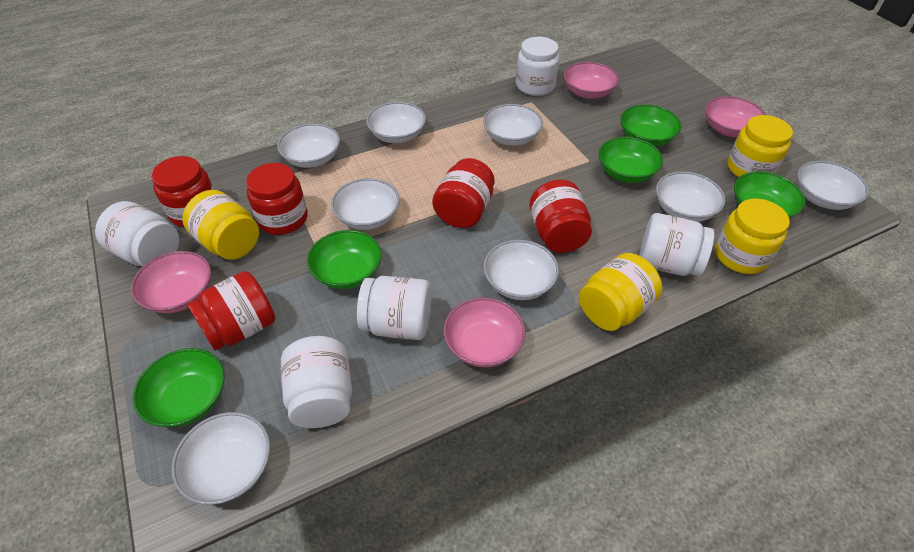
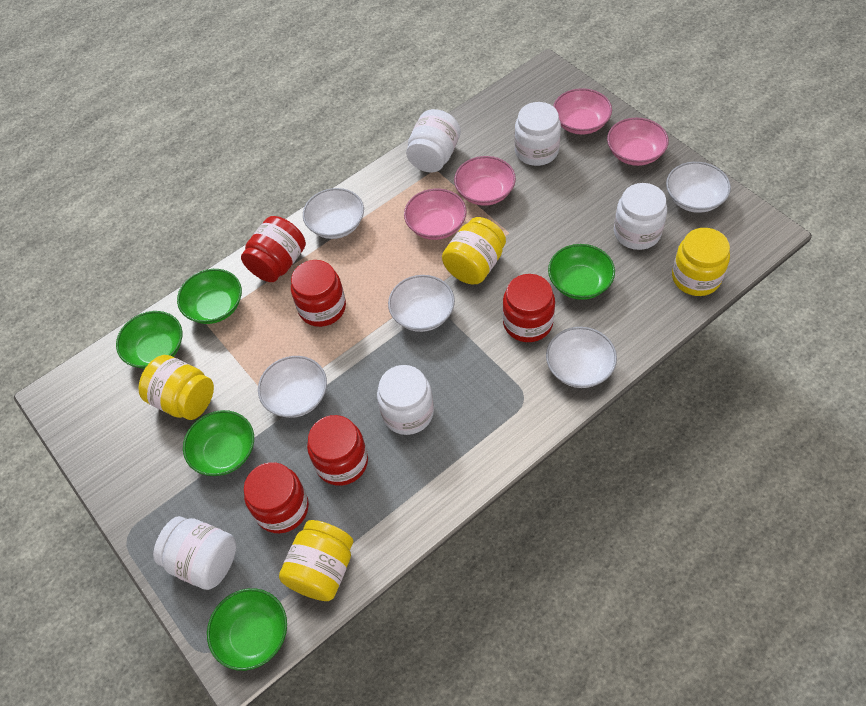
white bowl: [171,412,270,505] [277,123,340,168] [331,178,400,230] [366,102,426,143] [483,104,543,146] [483,240,559,300] [656,171,725,222] [797,161,869,210] = 8 -> [258,356,327,418] [303,188,364,239] [388,275,455,332] [546,327,617,388] [666,162,731,213] = 5

